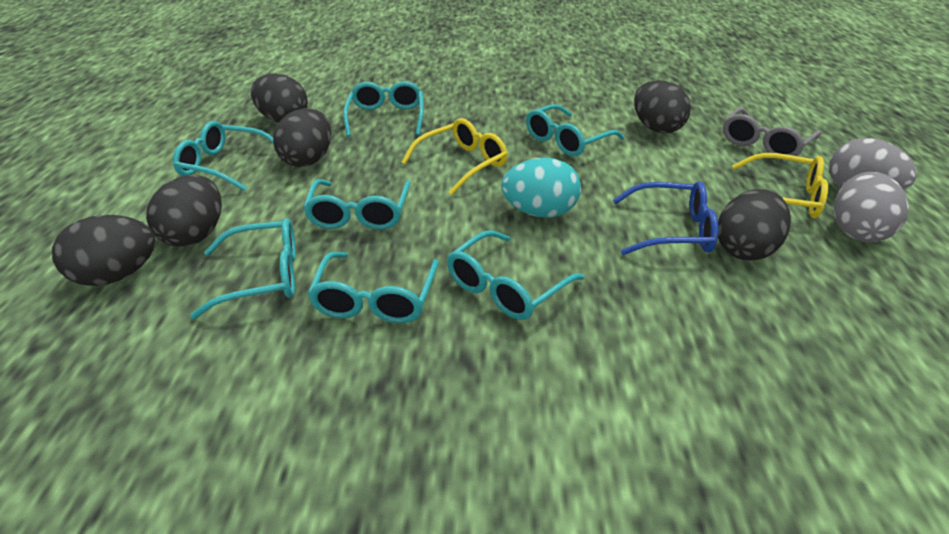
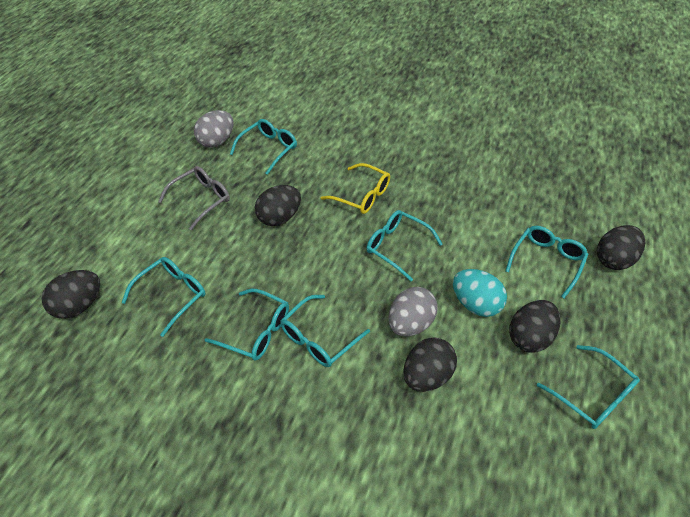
black egg: [52,215,156,286] [146,175,222,247] [251,73,308,123] [273,108,332,167] [634,80,691,133] [718,189,791,261] = 6 -> [41,270,100,319] [255,185,301,226] [403,337,457,392] [509,300,560,352] [597,225,645,270] = 5
blue glasses: [613,181,718,255] = 1 -> none = 0
yellow glasses: [402,118,508,195] [732,153,828,218] = 2 -> [321,163,390,214] = 1

